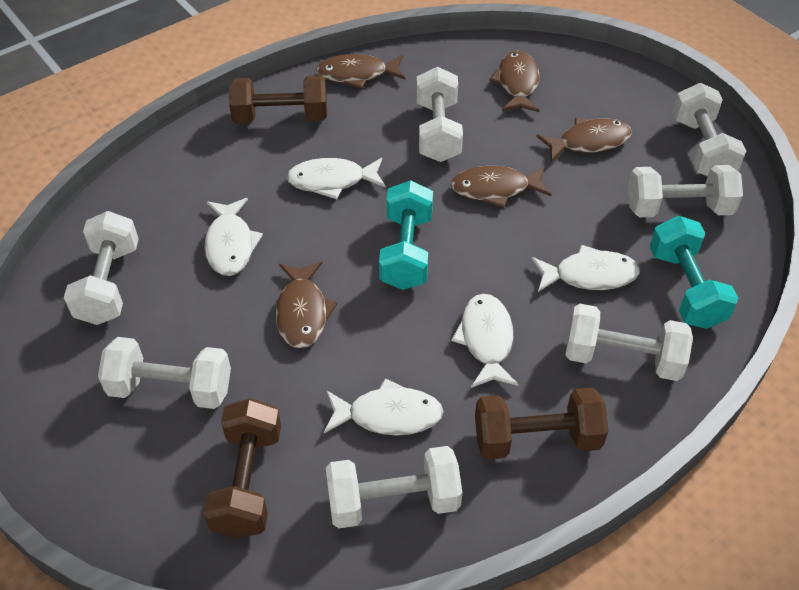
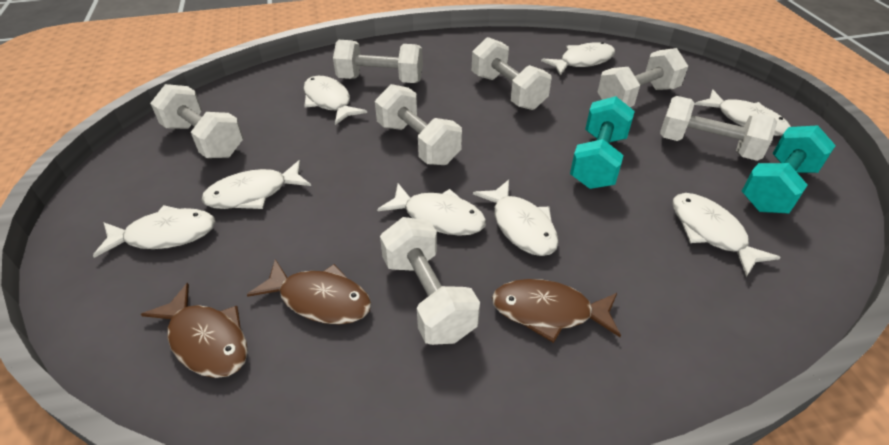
brown dumbbell: [203,398,281,539] [229,75,327,124] [475,388,608,460] = 3 -> none = 0
brown fish: [276,261,337,348] [316,54,405,89] [451,166,552,208] [489,51,540,112] [536,118,632,162] = 5 -> [141,283,248,378] [247,259,371,324] [492,279,621,343] = 3
white fish: [204,198,263,276] [286,158,385,199] [324,378,444,435] [451,294,518,388] [532,245,640,292] = 5 -> [93,205,215,258] [201,160,311,209] [303,76,367,125] [377,183,486,236] [473,180,559,256] [541,42,615,76] [672,193,781,277] [695,89,791,136] = 8

